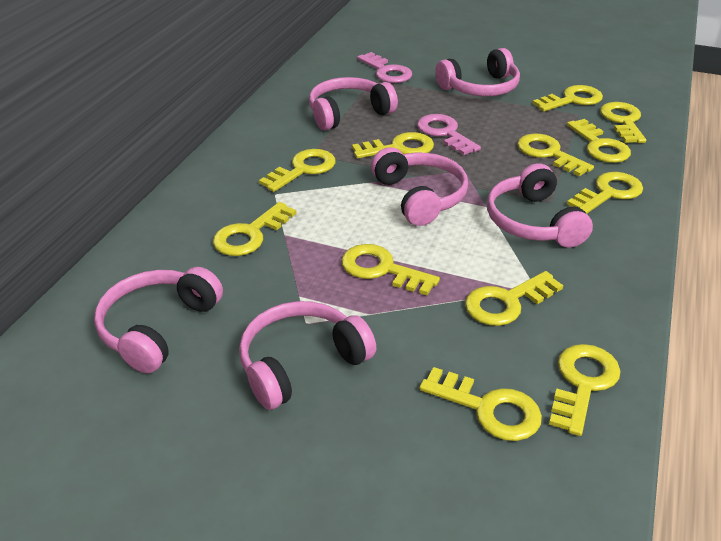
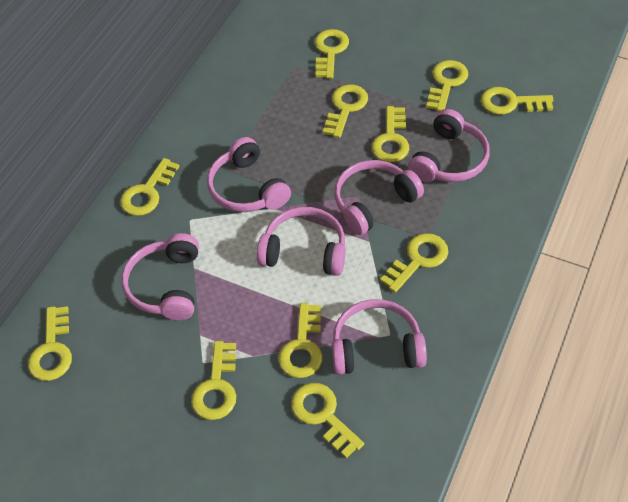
pink key: [357,52,412,83] [417,114,481,155] = 2 -> none = 0
yellow key: [213,202,297,256] [259,149,336,192] [341,244,440,295] [352,132,434,159] [419,367,542,441] [465,271,563,326] [517,134,594,176] [532,85,603,112] [549,344,621,436] [567,119,631,163] [567,172,643,214] [600,102,646,143] = 12 -> [28,306,72,381] [120,158,180,216] [191,341,236,420] [278,303,323,378] [291,383,364,458] [314,29,349,79] [323,84,368,138] [371,106,409,162] [380,233,448,293] [426,60,468,111] [481,87,553,115] = 11

